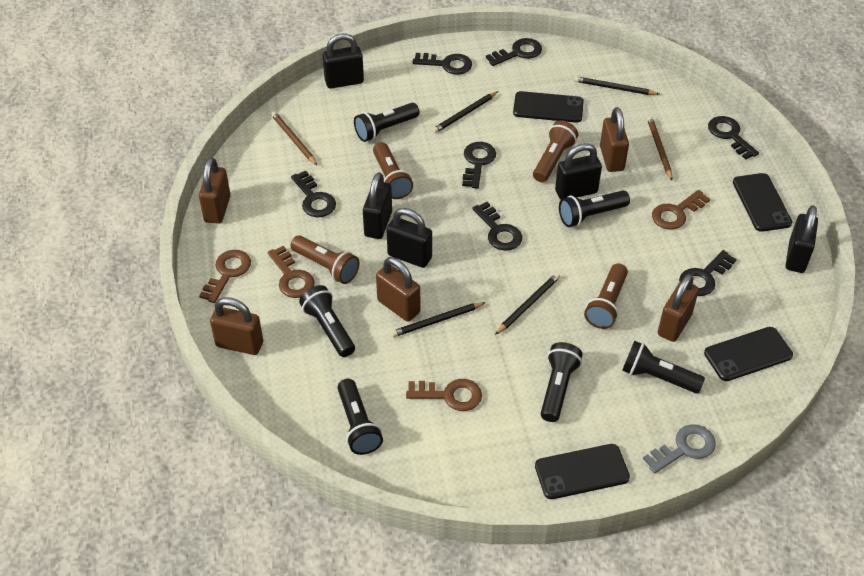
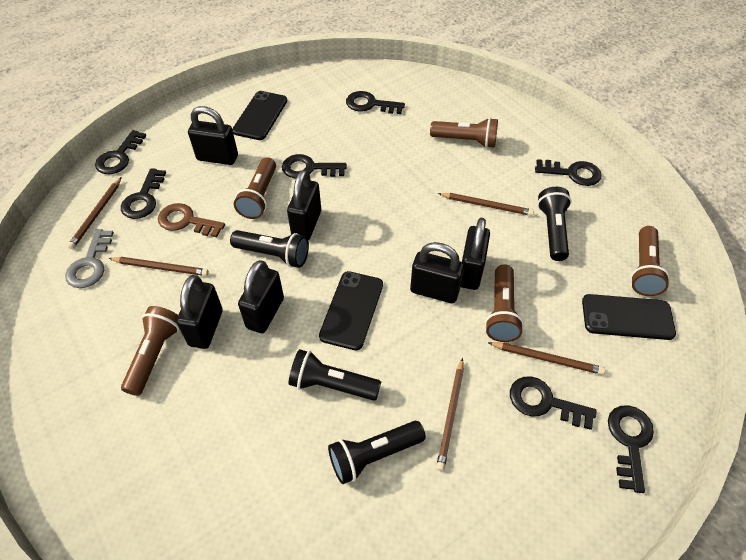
black flashlight: [299,285,355,357] [337,379,383,455] [354,103,420,142] [541,342,583,422] [559,191,630,227] [622,341,705,393] = 6 -> [230,230,309,268] [289,349,381,401] [328,421,426,484] [537,187,572,261] = 4
black padlock: [322,34,364,89] [363,172,392,239] [386,208,432,268] [555,143,602,200] [786,205,818,273] = 5 -> [177,275,223,349] [188,106,238,165] [238,260,284,333] [287,170,321,240] [410,242,464,303] [460,218,490,290] = 6
black pencil: [391,302,486,337] [432,91,498,133] [495,273,560,335] [574,76,659,95] = 4 -> none = 0
black phone: [513,91,584,123] [535,444,630,499] [704,327,793,381] [733,173,792,232] = 4 -> [232,91,287,140] [319,271,383,350] [582,294,676,340] = 3
brown flashlight: [291,235,360,284] [373,142,413,199] [533,120,578,182] [584,263,628,329] = 4 -> [121,306,179,396] [234,157,276,219] [430,118,498,148] [485,264,524,342] [630,226,670,296] = 5
brown key: [199,250,251,303] [268,246,315,298] [406,379,482,411] [652,190,710,230] = 4 -> [158,203,225,237] = 1
brown padlock: [199,157,231,224] [210,297,263,355] [376,257,421,322] [600,107,629,172] [658,274,699,342] = 5 -> none = 0
brown pencil: [271,111,317,165] [647,116,672,180] = 2 -> [67,177,122,249] [108,257,209,276] [436,358,464,471] [438,193,534,216] [488,342,605,375] = 5

